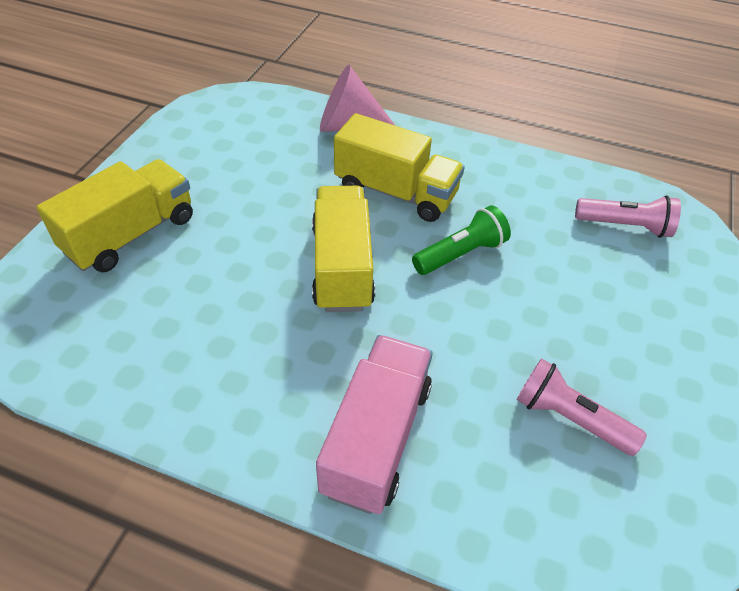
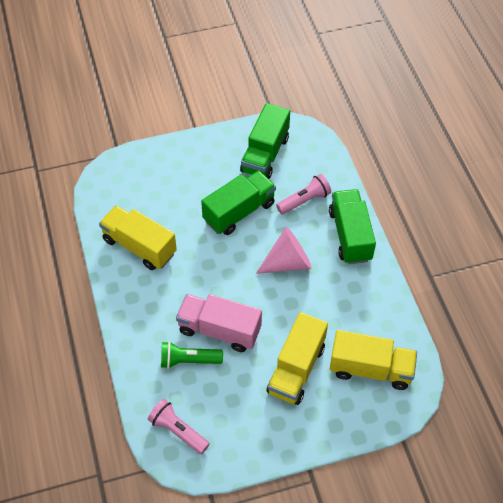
green truck: none = 0 -> [201,171,276,235] [240,103,290,179] [329,189,376,264] = 3

